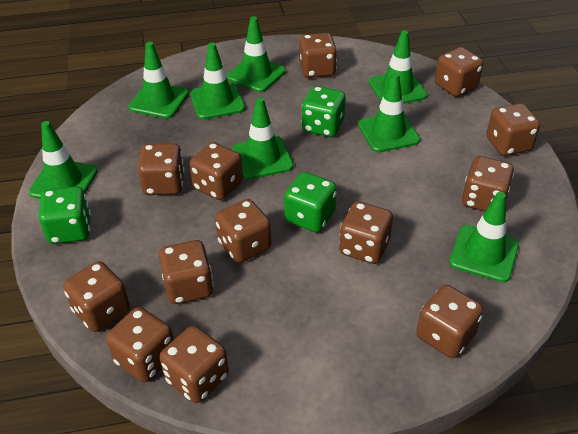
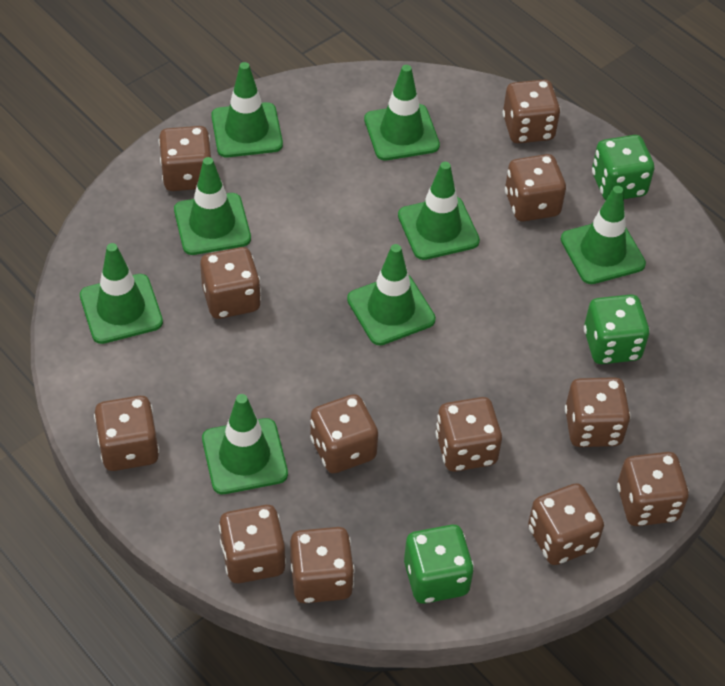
brown dice: [63,261,130,332] [106,307,174,382] [138,143,184,195] [159,240,214,304] [159,326,229,403] [190,142,243,200] [215,199,271,263] [299,33,337,78] [339,201,393,264] [416,285,484,358] [435,47,483,97] [462,156,514,211] [486,103,540,156] = 13 -> [94,396,159,471] [159,126,211,191] [200,247,261,319] [219,505,286,583] [290,527,355,603] [310,394,378,473] [436,397,502,472] [503,79,560,143] [505,154,566,222] [528,483,604,565] [565,377,631,447] [617,452,689,526] = 12

